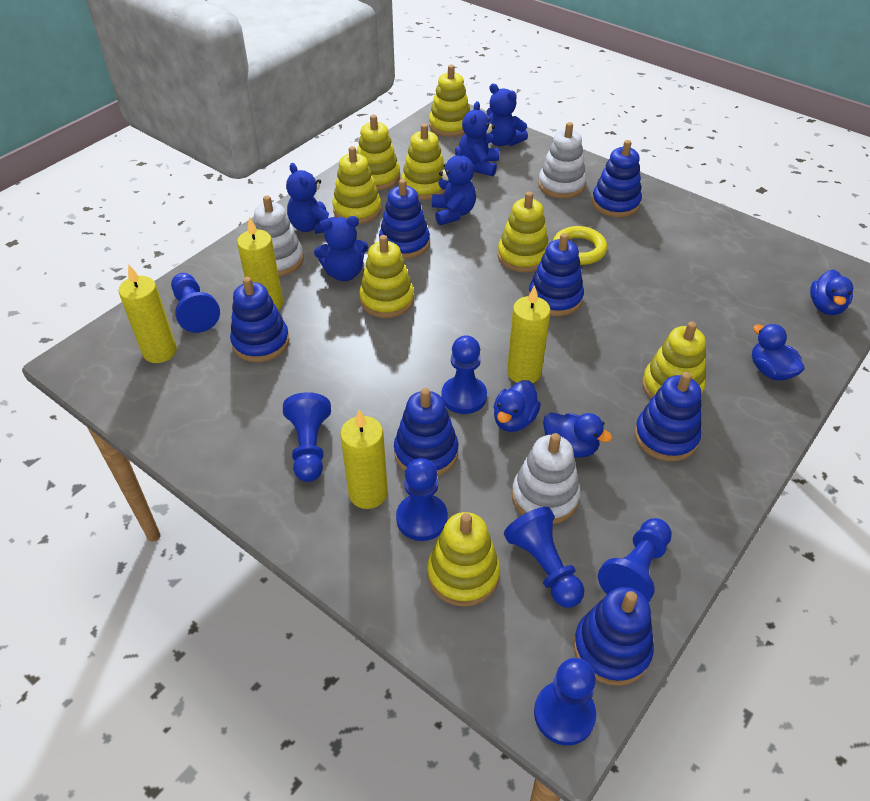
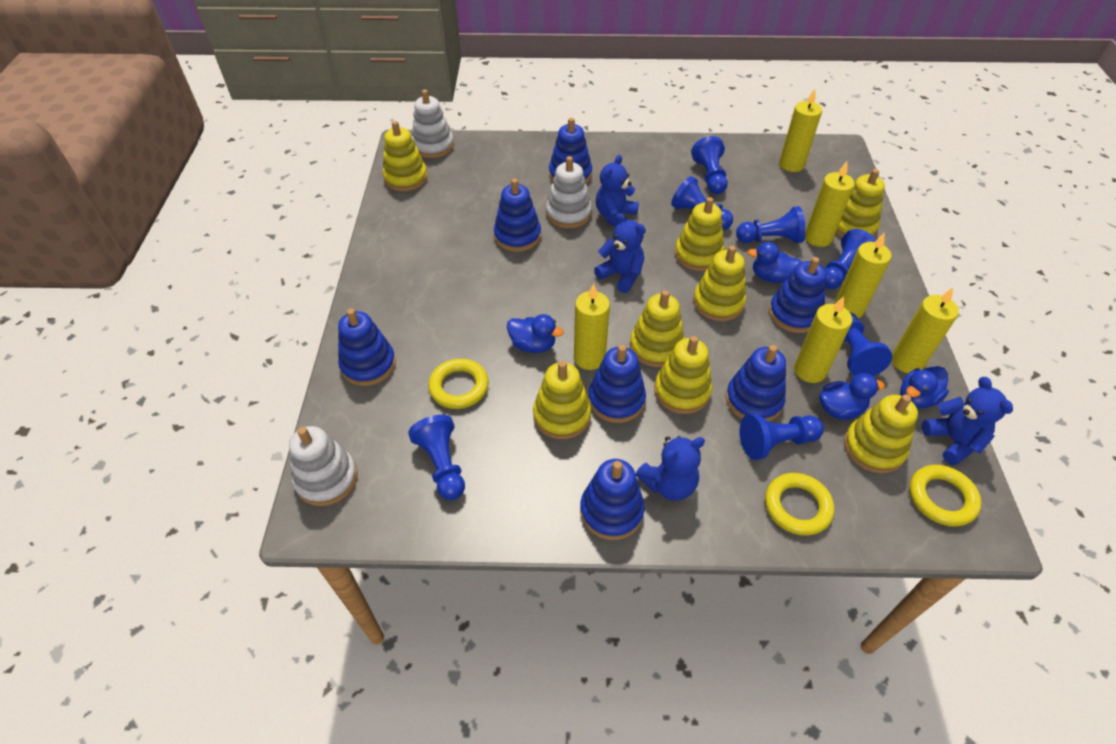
blue teddy bear: [286,163,335,234] [314,216,369,281] [432,146,476,225] [459,101,499,176] [487,84,528,146] = 5 -> [594,213,646,293] [596,155,639,227] [636,436,705,501] [922,377,1013,465] = 4
yellow candle: [119,265,177,363] [237,217,283,310] [340,409,388,509] [507,285,551,383] = 4 -> [574,283,610,370] [779,89,822,172] [794,296,852,383] [805,162,855,247] [834,232,892,318] [892,287,959,373] = 6
yellow ring: [553,226,607,265] = 1 -> [428,359,489,409] [765,473,834,536] [909,465,982,527] = 3

